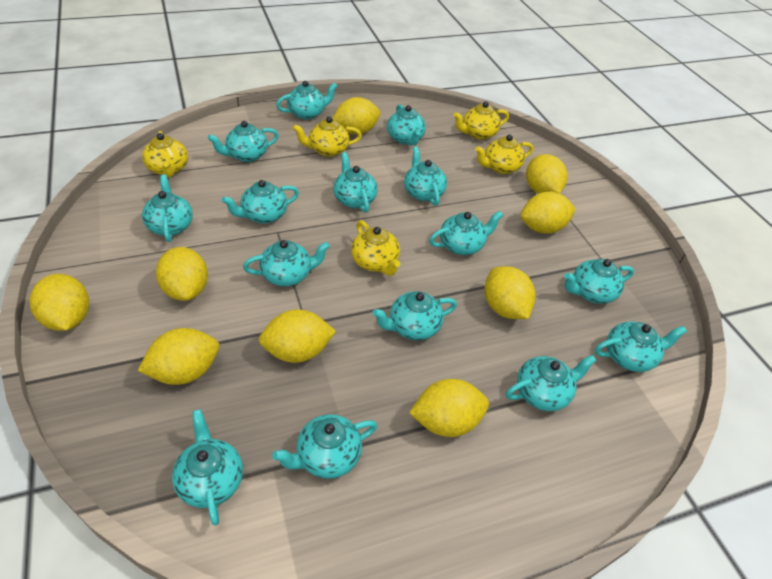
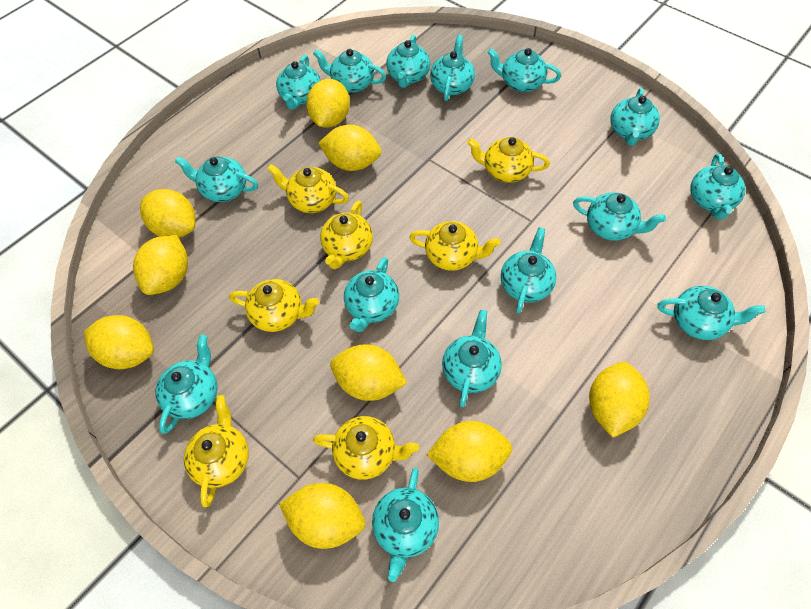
yellow teapot: [142,131,188,178] [293,116,362,157] [351,220,400,276] [453,102,509,140] [475,134,533,174] = 5 -> [184,395,249,507] [229,279,319,332] [267,164,349,213] [313,416,419,480] [320,201,373,269] [409,221,500,271] [467,137,550,183] = 7

